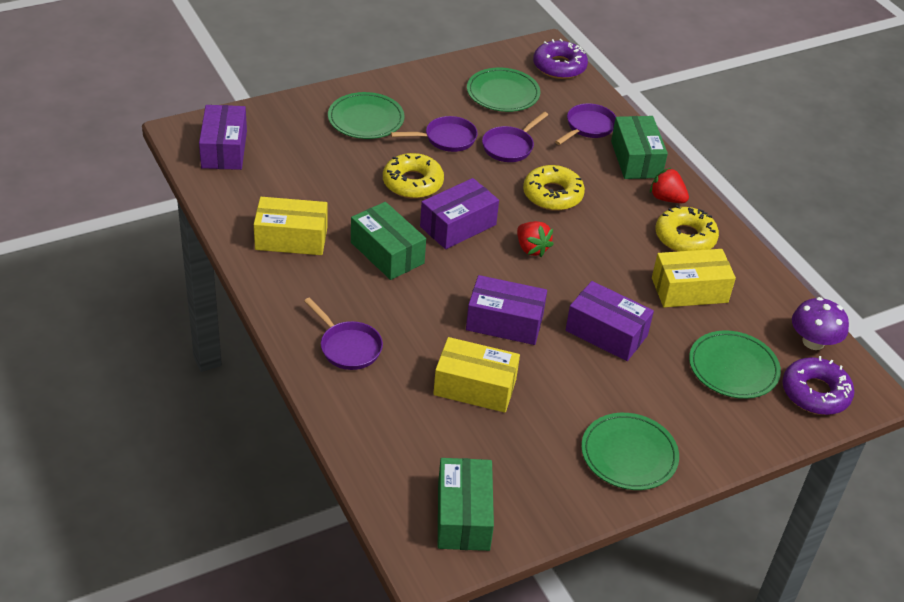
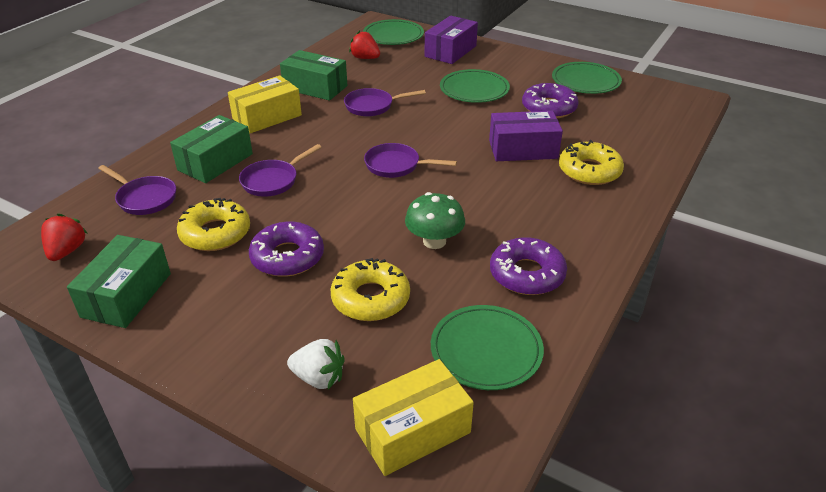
green mushroom: none = 0 -> [405,192,465,249] = 1
purple box: [199,105,247,170] [420,178,499,249] [466,275,547,345] [566,281,654,361] = 4 -> [425,16,478,64] [489,111,563,161] = 2
purple donut: [533,39,588,79] [782,356,854,415] = 2 -> [249,221,324,277] [490,237,567,295] [522,83,579,118] = 3
purple mushroom: [792,297,849,350] = 1 -> none = 0
white strawberry: none = 0 -> [287,339,345,389] = 1
yellow box: [254,197,327,255] [433,337,520,413] [652,249,736,307] = 3 -> [228,75,302,133] [353,359,474,476] = 2

